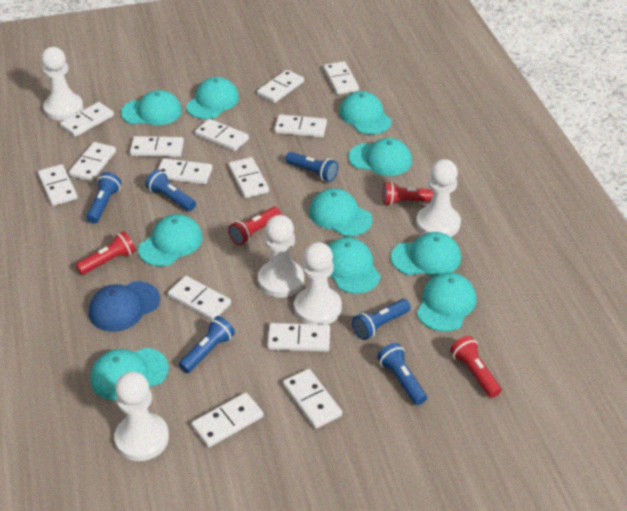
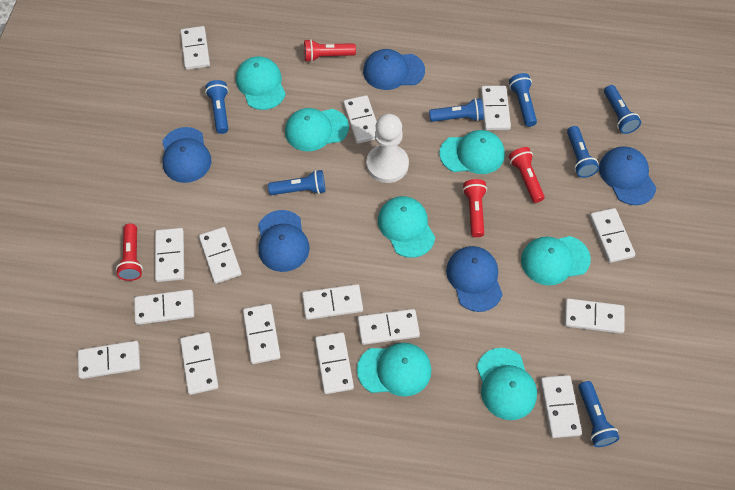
blue cap: [89,281,160,332] = 1 -> [162,127,211,183] [258,210,310,272] [363,49,425,90] [446,246,503,312] [599,146,656,205] = 5
blue flashlight: [86,172,121,224] [145,169,196,211] [179,316,235,373] [285,152,338,182] [352,299,411,340] [377,343,427,405] = 6 -> [205,80,228,134] [268,170,326,195] [429,98,484,122] [509,73,537,127] [567,126,599,178] [578,381,620,447] [604,85,641,134] = 7
turquoise cap: [90,348,169,401] [121,90,182,125] [138,214,203,266] [186,77,239,119] [309,188,372,237] [328,237,381,293] [339,91,392,135] [348,138,412,176] [391,232,461,276] [417,272,476,332] = 10 -> [236,56,286,110] [285,108,349,151] [357,343,431,397] [378,196,435,258] [439,130,505,174] [477,348,537,420] [521,236,591,285] = 7
white domino: [38,164,78,206] [60,102,114,137] [69,142,116,182] [130,136,184,157] [158,158,213,184] [168,276,231,320] [191,392,263,447] [195,119,249,151] [229,157,269,198] [257,70,304,103] [267,323,330,352] [274,114,327,137] [283,369,342,429] [324,61,359,95] = 14 -> [78,341,140,379] [134,290,194,325] [155,228,184,282] [180,26,210,70] [180,332,219,395] [199,227,241,284] [243,304,281,364] [302,284,363,320] [315,332,354,394] [343,95,377,144] [358,309,420,345] [481,86,511,130] [540,375,582,438] [564,298,625,334] [590,208,635,263] = 15
white pawn: [41,47,83,120] [114,372,169,461] [258,215,304,298] [294,242,342,325] [416,159,461,237] = 5 -> [366,114,409,183] = 1

